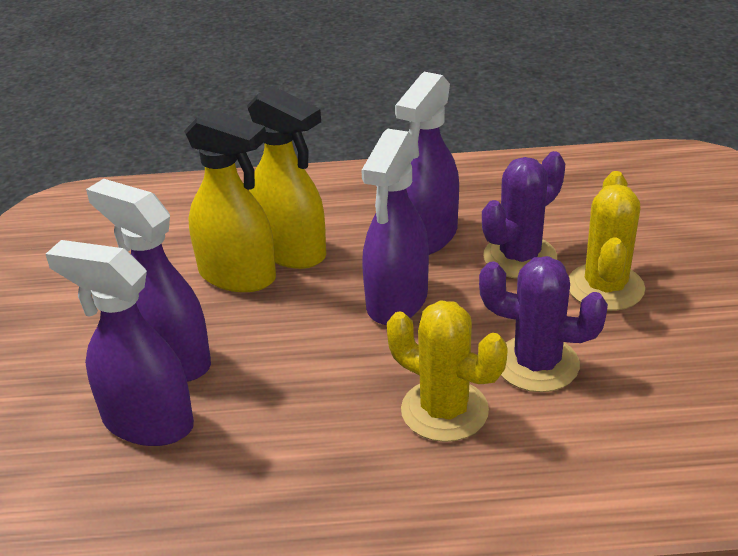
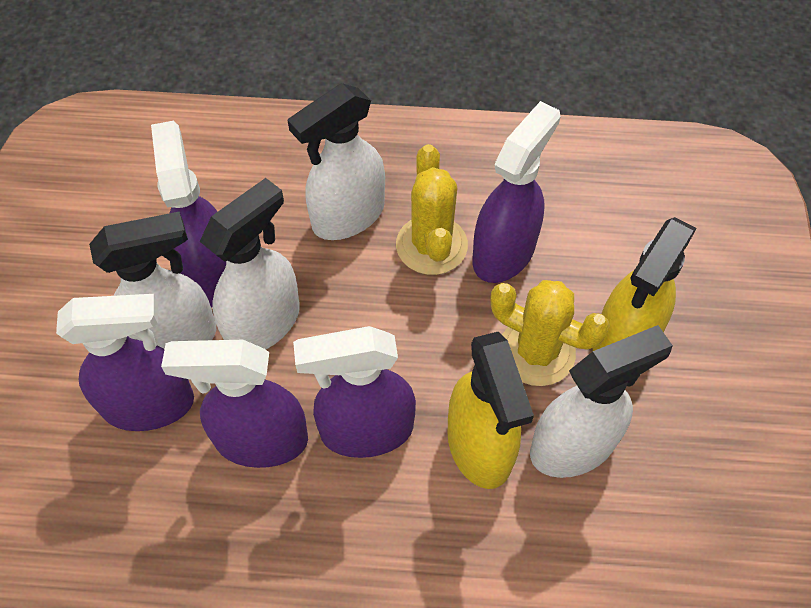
purple cactus: [479,256,608,392] [482,151,565,279] = 2 -> none = 0
purple spray bottle: [46,240,194,446] [86,179,211,382] [361,129,429,325] [395,72,459,255] = 4 -> [56,294,194,431] [151,121,226,307] [161,340,308,468] [293,326,416,458] [472,101,561,283] = 5
white spray bottle: none = 0 -> [89,212,216,349] [200,178,300,349] [288,83,385,240] [530,325,673,478] = 4

